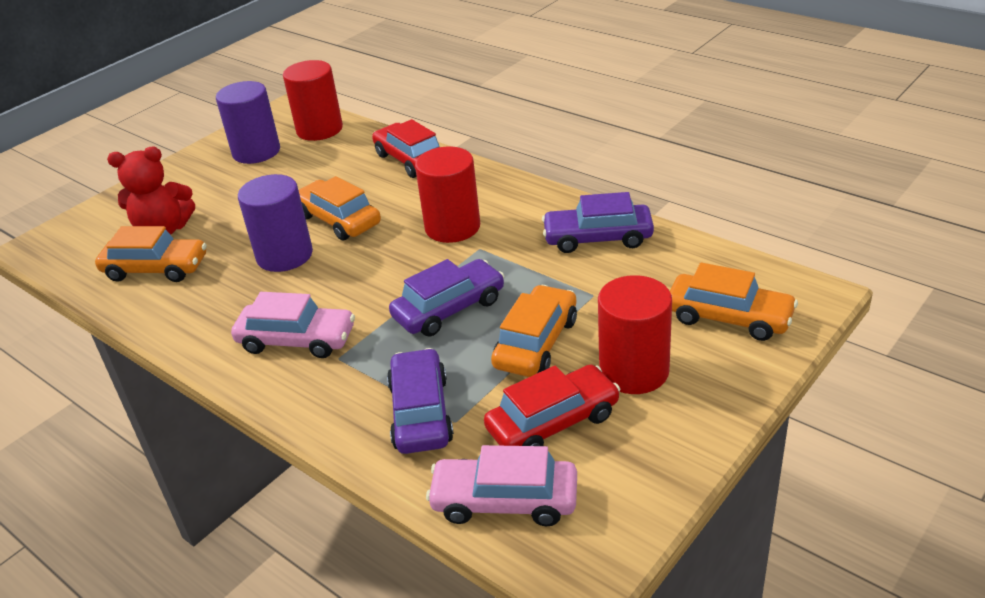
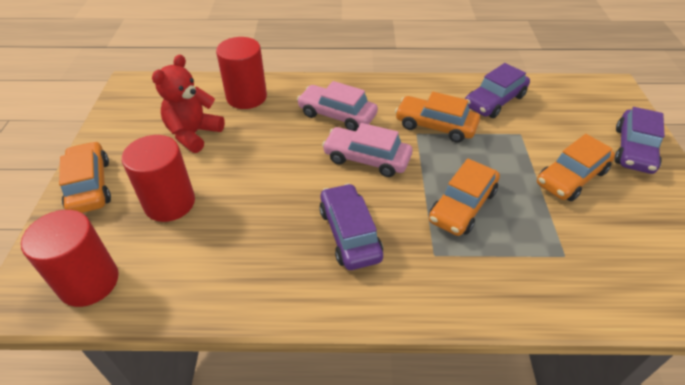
purple cylinder: [216,81,280,164] [238,174,313,272] = 2 -> none = 0
red car: [372,119,439,178] [484,365,620,446] = 2 -> none = 0

